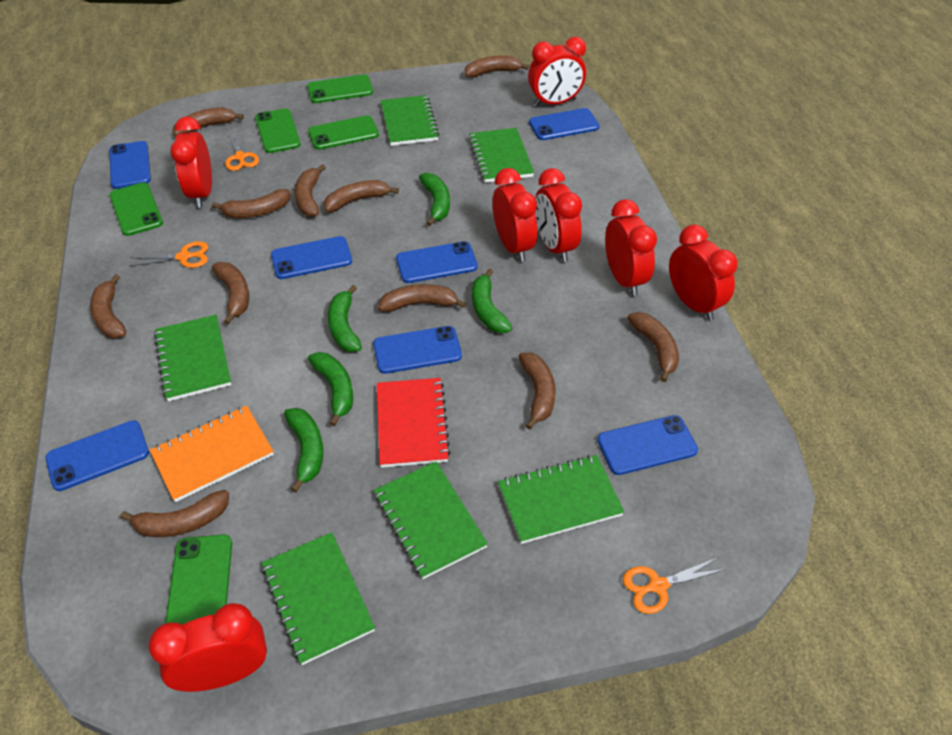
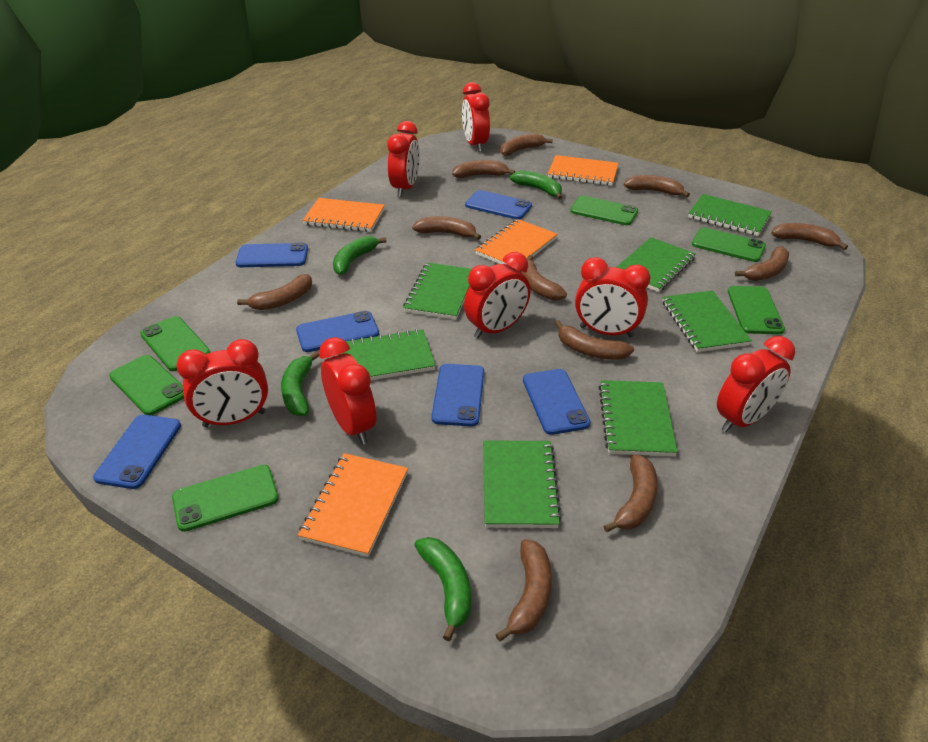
blue phone: [45,420,149,491] [109,141,151,189] [271,236,352,279] [373,326,462,374] [396,241,478,283] [529,108,600,140] [597,415,698,475] = 7 -> [93,415,181,489] [235,243,308,267] [296,311,379,352] [431,364,484,426] [465,190,532,219] [523,369,591,435] = 6
green banana: [284,408,323,492] [308,352,353,426] [328,285,362,352] [419,173,450,226] [472,268,512,333] = 5 -> [281,351,319,416] [333,236,387,275] [414,537,471,641] [510,170,562,200] = 4
green notebook: [154,315,231,401] [262,532,375,665] [374,461,488,579] [381,95,439,146] [468,128,534,183] [498,455,624,544] = 6 -> [339,329,436,380] [403,263,472,320] [483,441,562,528] [599,380,678,456] [616,237,696,292] [662,290,752,352] [688,194,772,236] = 7
green phone: [109,182,163,236] [165,535,232,625] [255,109,301,153] [307,74,373,103] [308,115,379,150] = 5 -> [109,355,184,415] [140,316,210,371] [172,465,279,532] [570,196,638,225] [692,227,766,262] [728,286,785,334] = 6
orange notebook: [150,405,274,502] = 1 -> [298,453,408,557] [302,198,385,232] [475,219,558,264] [548,155,619,186] = 4
orange scissors: [130,241,208,268] [225,128,259,171] [623,558,726,614] = 3 -> none = 0
red notebook: [377,378,451,468] = 1 -> none = 0

